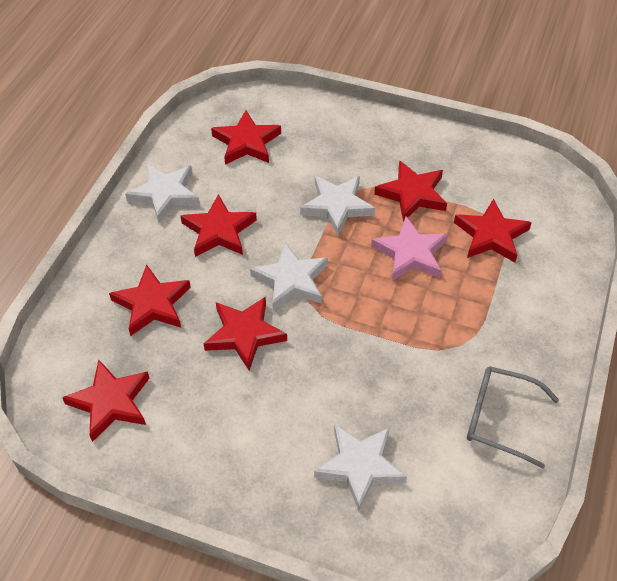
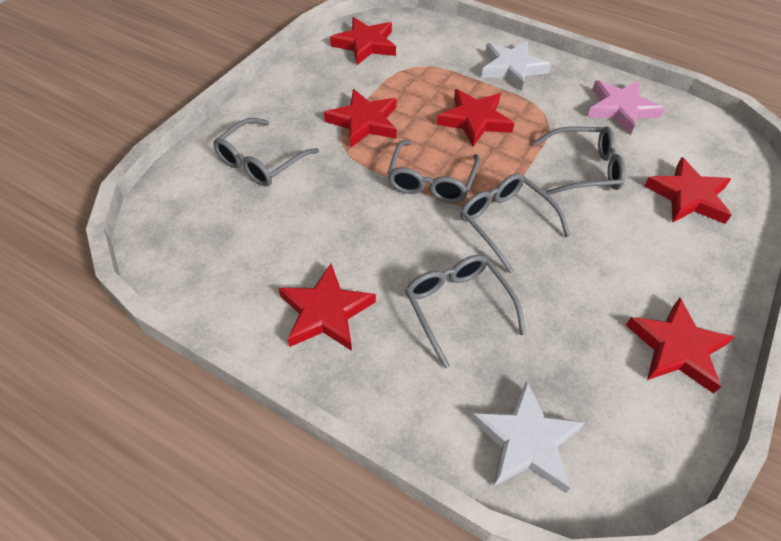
grey glasses: [467,366,559,469] = 1 -> [213,118,319,187] [387,140,480,203] [405,255,526,368] [460,173,570,273] [533,126,626,195] = 5
red star: [62,359,150,442] [109,264,191,336] [181,194,257,257] [204,297,287,371] [211,110,281,165] [374,160,447,222] [454,199,532,263] = 7 -> [278,264,376,351] [324,89,397,148] [330,17,396,65] [437,89,514,147] [626,298,734,394] [644,157,731,224] = 6
white star: [125,164,200,223] [250,242,328,310] [300,176,375,236] [314,424,407,511] = 4 -> [471,381,585,493] [481,41,551,91] = 2

